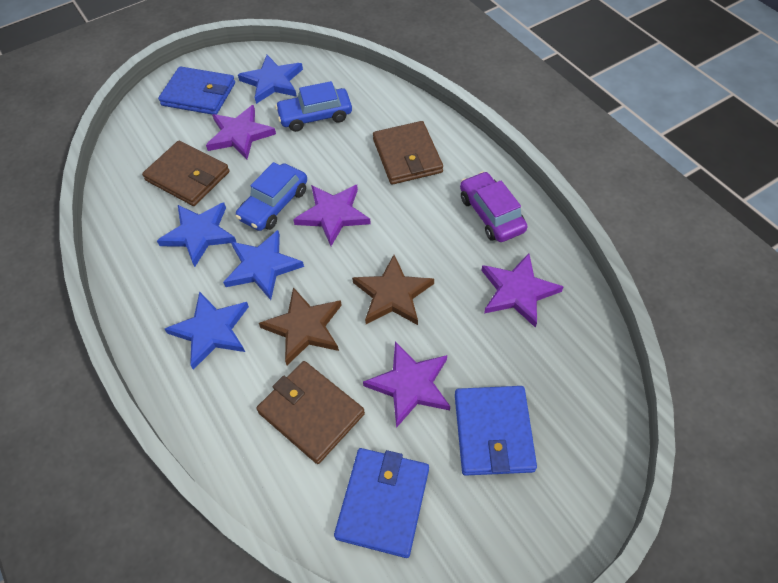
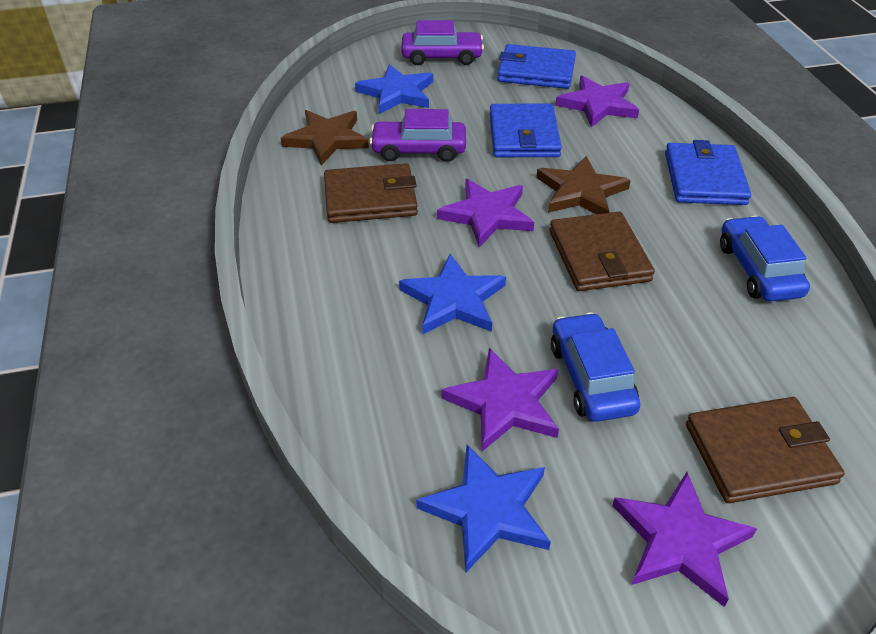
blue star: [157,203,236,267] [165,291,249,370] [223,230,304,300] [238,55,303,104] = 4 -> [355,64,433,114] [399,254,506,334] [416,445,551,572] = 3
purple car: [460,171,527,242] = 1 -> [369,109,466,162] [402,20,484,65] = 2

